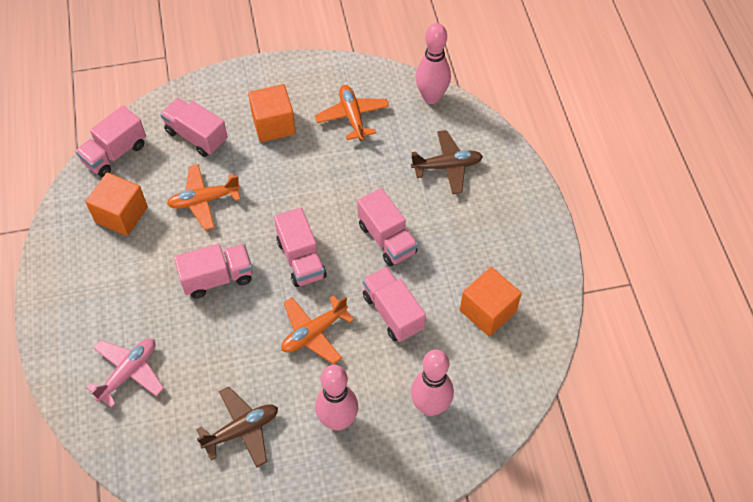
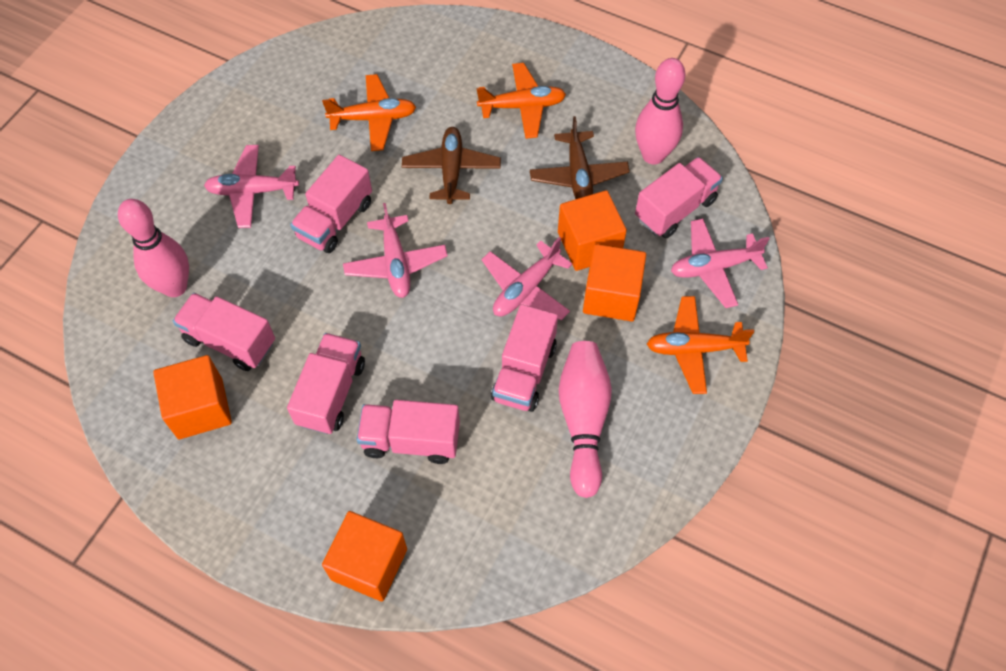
orange cube: [85,173,148,236] [248,84,296,142] [460,267,522,336] = 3 -> [153,355,232,439] [322,511,407,602] [558,190,627,271] [583,244,646,321] = 4
pink plane: [86,338,164,408] = 1 -> [204,145,299,228] [343,203,448,298] [481,237,573,320] [671,219,770,308] = 4

